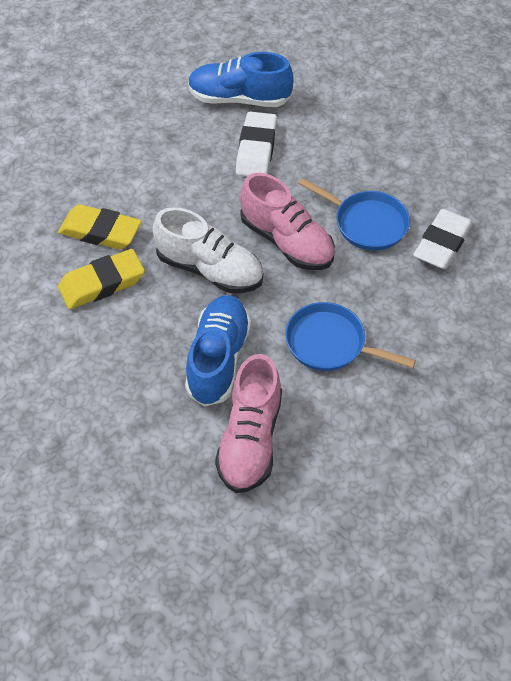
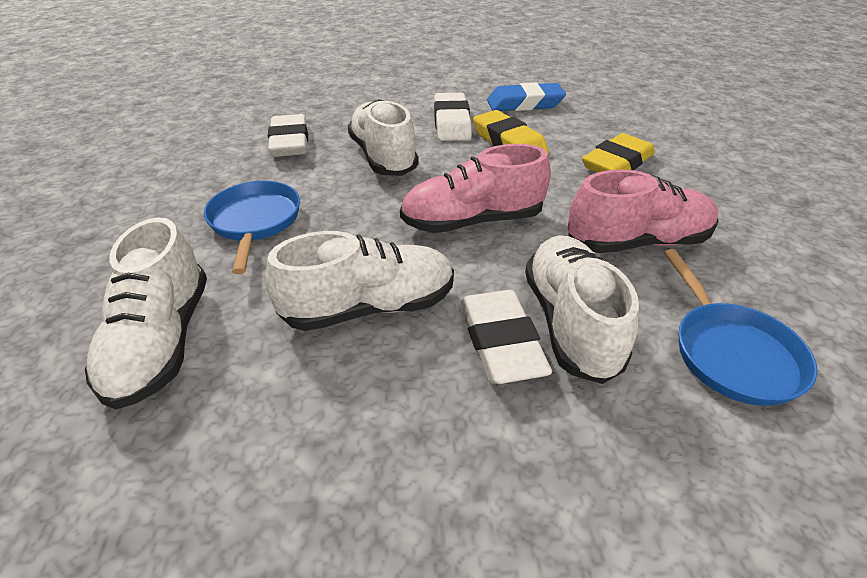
blue eraser: none = 0 -> [487,82,566,111] = 1
blue shoe: [185,295,251,407] [188,52,294,107] = 2 -> none = 0
white eraser: [236,112,277,176] [413,209,473,269] = 2 -> [268,114,308,157] [434,93,472,141] [461,290,552,384] = 3
white shoe: [152,207,263,293] = 1 -> [85,217,207,409] [265,231,454,331] [348,99,419,176] [525,235,639,384] = 4

